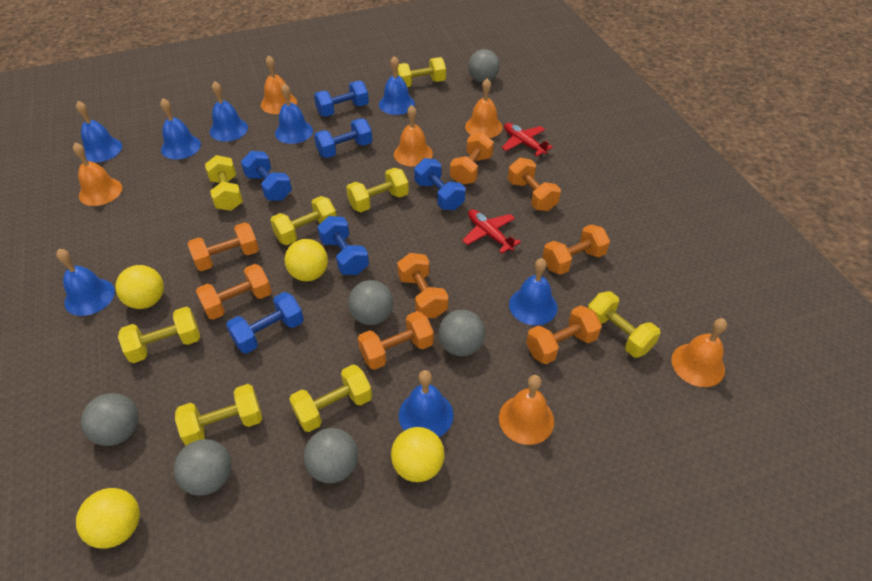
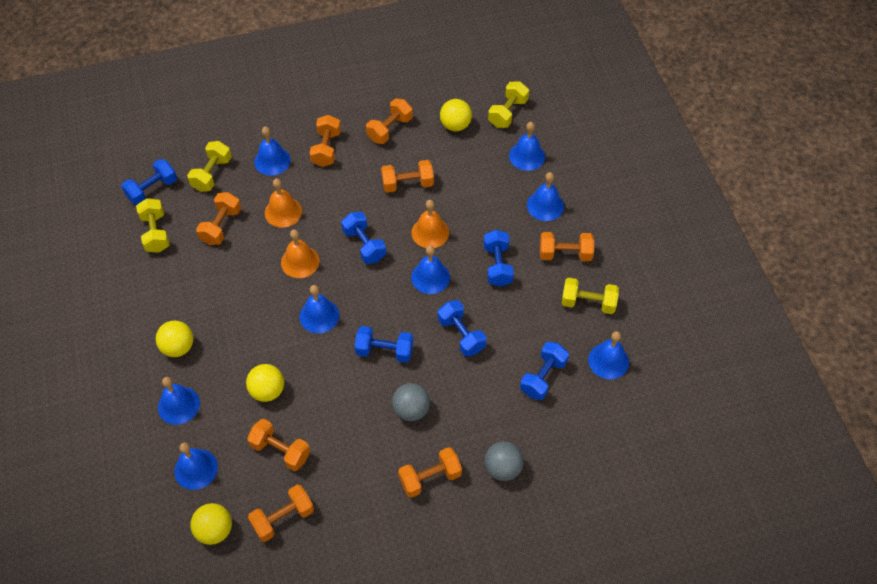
grey ball: [81,393,139,446] [174,439,232,495] [304,428,358,483] [348,280,393,325] [438,310,485,356] [468,49,500,83] = 6 -> [392,383,430,421] [484,441,524,481] = 2
orange bell: [73,143,122,206] [261,55,297,114] [394,105,433,167] [465,79,503,138] [499,375,554,445] [671,318,727,387] = 6 -> [265,179,302,227] [281,229,320,278] [411,200,449,248] = 3
red plane: [462,209,521,254] [502,123,553,156] = 2 -> none = 0
yellow dumbbell: [118,307,200,363] [175,384,262,445] [205,155,243,211] [270,196,336,245] [289,365,372,432] [346,168,409,212] [397,57,446,87] [588,291,661,357] = 8 -> [136,198,170,253] [187,141,232,192] [488,82,529,128] [561,278,619,314] = 4

